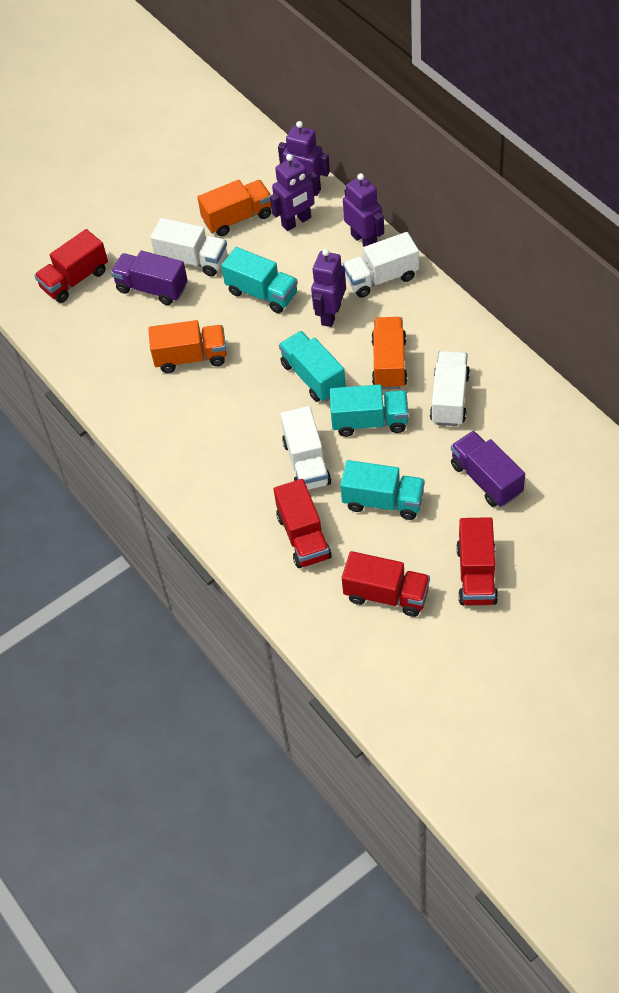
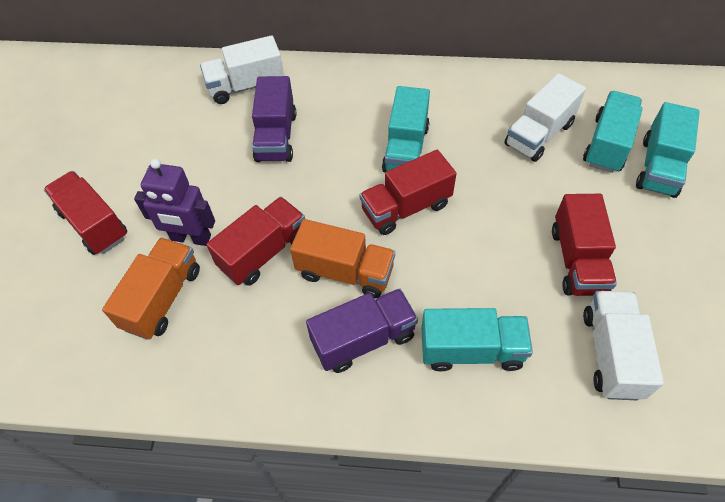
orange truck: [148,320,227,373] [197,180,271,236] [371,317,407,389] = 3 -> [102,238,200,340] [290,219,395,298] = 2
purple robot: [270,154,319,231] [278,121,330,196] [311,249,346,327] [343,173,384,247] = 4 -> [134,159,215,246] = 1
white truck: [150,218,227,276] [280,406,331,490] [343,232,419,298] [430,351,470,426] = 4 -> [200,36,284,104] [504,73,586,162] [583,291,664,400] = 3

